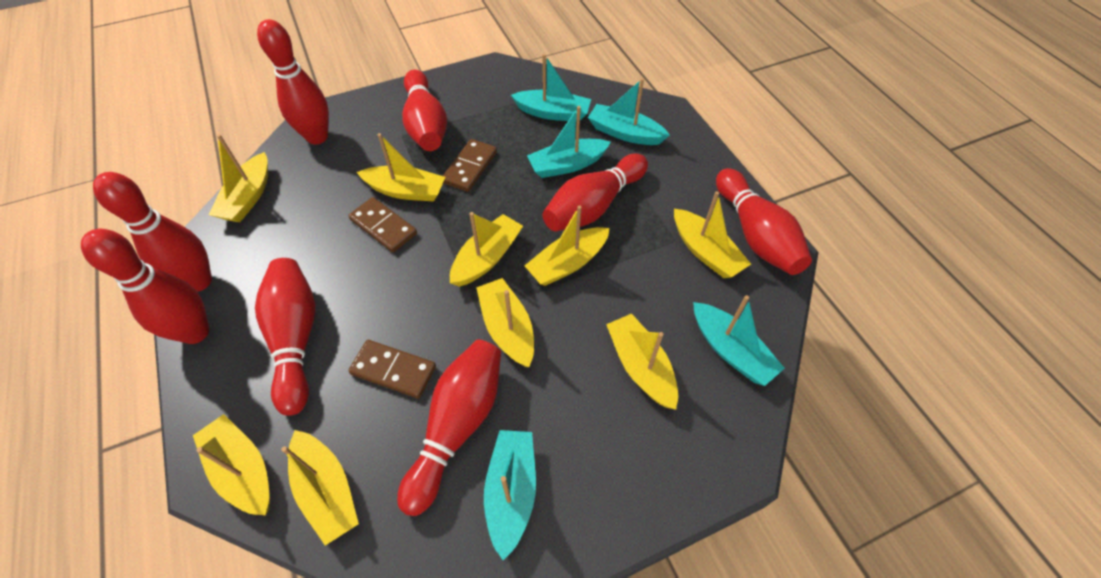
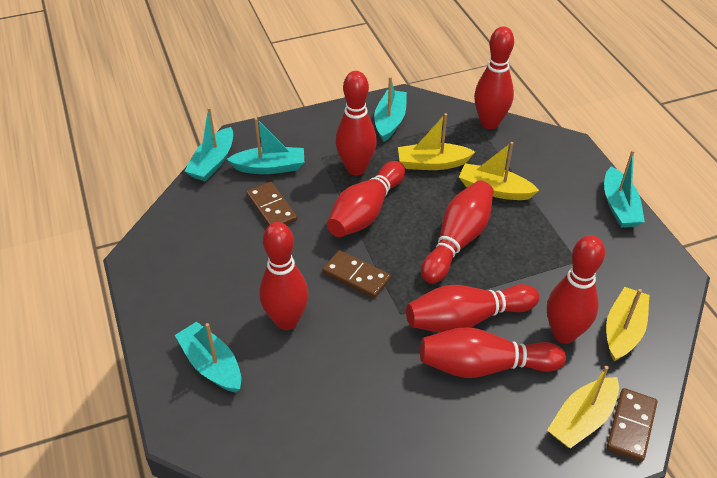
yellow boat: [193,414,270,515] [209,134,268,222] [281,430,359,546] [357,133,445,201] [450,212,523,287] [476,278,534,367] [525,205,610,286] [606,313,678,410] [674,191,751,278] = 9 -> [398,113,475,170] [459,142,539,200] [547,366,619,448] [606,287,649,361] = 4

